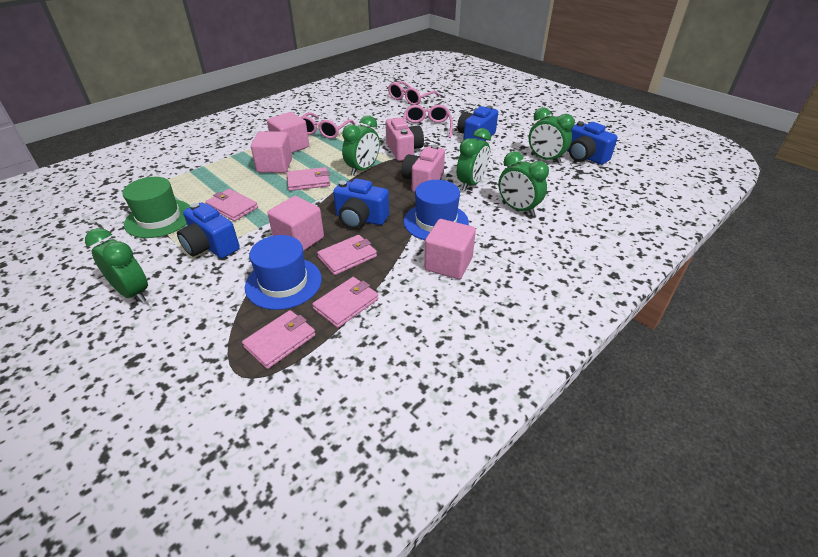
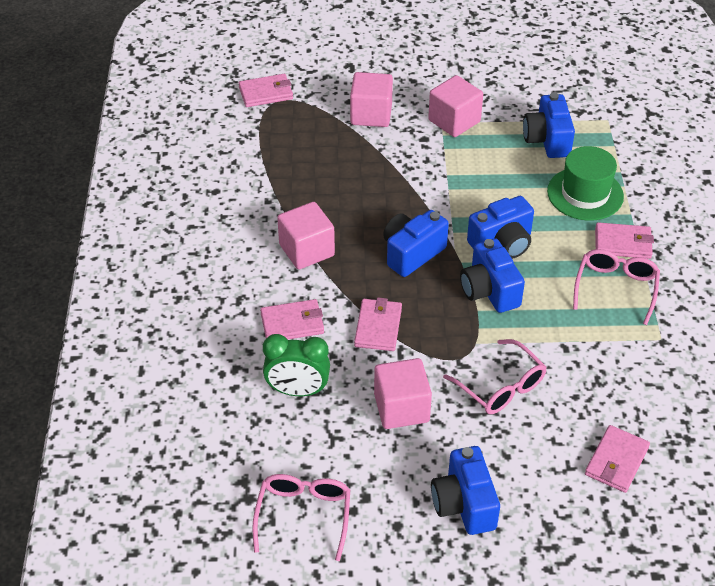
blue camera: [177,203,240,258] [333,179,389,229] [457,105,498,141] [567,121,618,165] = 4 -> [383,210,449,277] [431,446,500,535] [460,238,525,313] [467,196,534,259] [523,93,575,158] = 5
blue hat: [245,235,322,310] [404,180,469,240] = 2 -> none = 0
green clock: [85,228,148,303] [342,115,380,176] [457,128,491,191] [498,151,549,216] [529,107,575,164] = 5 -> [263,334,330,396] = 1
pink camera: [386,118,424,161] [402,145,445,192] = 2 -> none = 0

